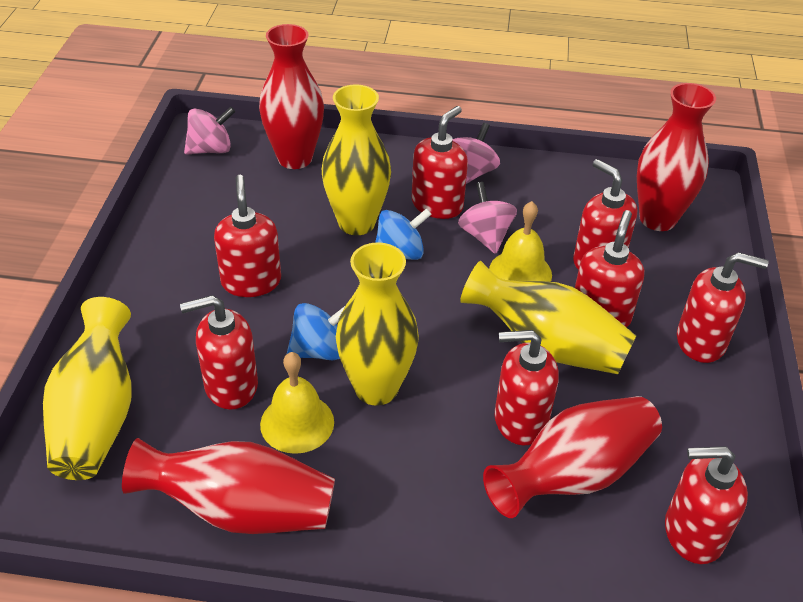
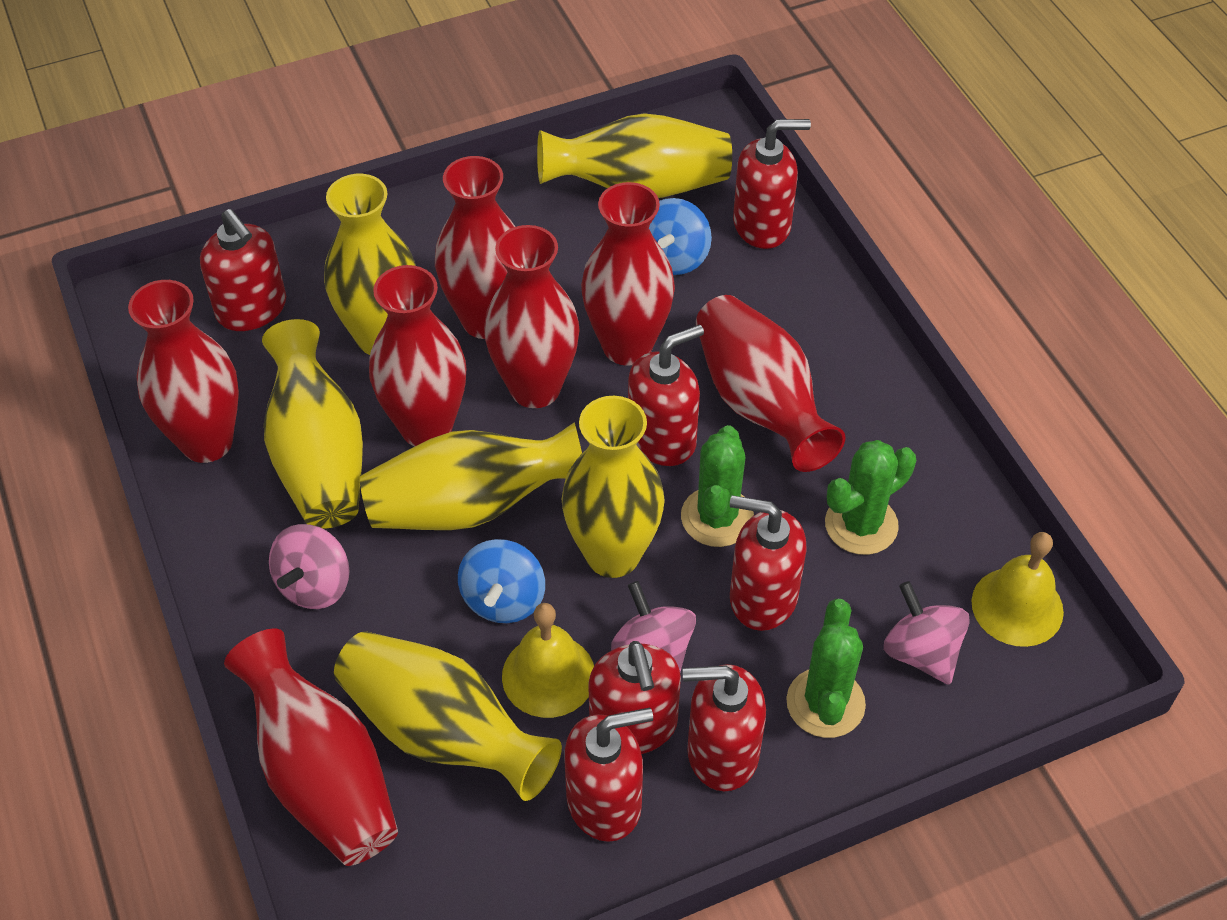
green cactus: none = 0 -> [681,425,754,547] [786,599,866,738] [825,440,916,555] = 3
red soap dispenser: [180,295,258,410] [214,174,281,297] [412,106,468,219] [495,330,559,446] [573,159,637,270] [575,210,644,327] [665,446,748,564] [677,252,769,363] = 8 -> [200,209,286,331] [564,708,653,842] [588,641,681,754] [628,324,704,466] [682,664,766,791] [730,495,807,631] [733,119,811,249] = 7
red vase: [122,438,335,534] [259,24,324,169] [483,396,662,518] [637,83,716,231] = 4 -> [128,280,239,463] [224,628,398,866] [369,265,467,447] [435,156,515,339] [484,225,580,408] [581,182,675,366] [696,295,845,472] = 7
yellow vase: [43,297,131,480] [322,85,391,235] [336,242,419,406] [460,261,636,374] = 4 -> [262,319,363,529] [324,174,416,355] [334,631,562,801] [360,422,582,530] [537,113,732,198] [562,396,665,578] = 6

